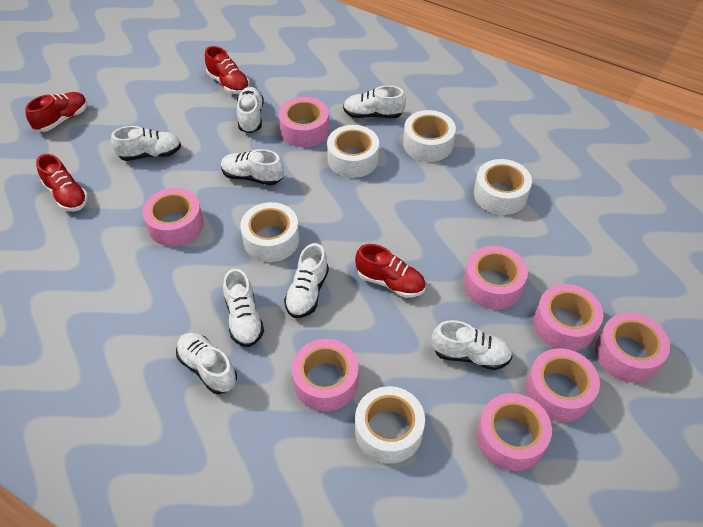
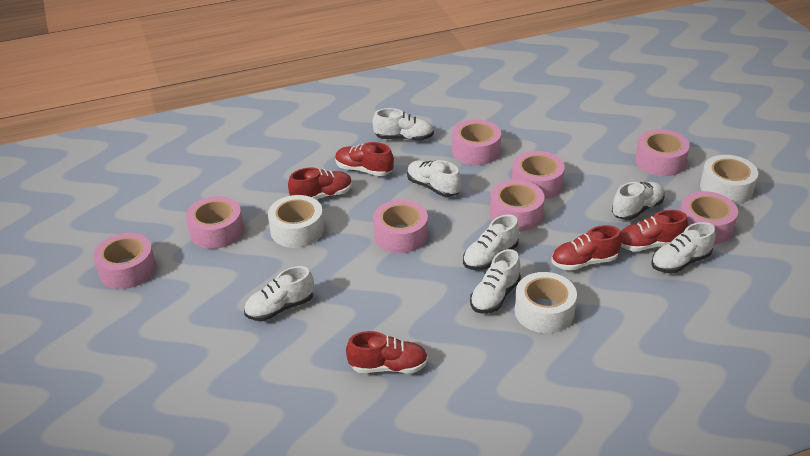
red shoe: [25,92,88,132] [36,154,88,211] [205,46,250,94] [355,244,426,298] = 4 -> [288,167,352,199] [335,142,394,176] [346,331,428,373] [551,225,622,271] [620,210,688,252] = 5
white shoe: [111,126,181,161] [176,333,237,394] [221,149,284,186] [223,269,264,347] [237,87,264,133] [284,243,329,318] [343,86,406,118] [431,320,513,370] = 8 -> [244,266,314,321] [372,108,434,141] [407,160,461,197] [463,214,519,270] [470,249,521,313] [612,182,665,220] [651,222,716,273] = 7
white tape: [240,202,300,262] [327,125,379,178] [355,386,425,464] [403,110,456,162] [474,159,532,215] = 5 -> [268,195,324,248] [514,272,577,333] [700,155,758,204] = 3

